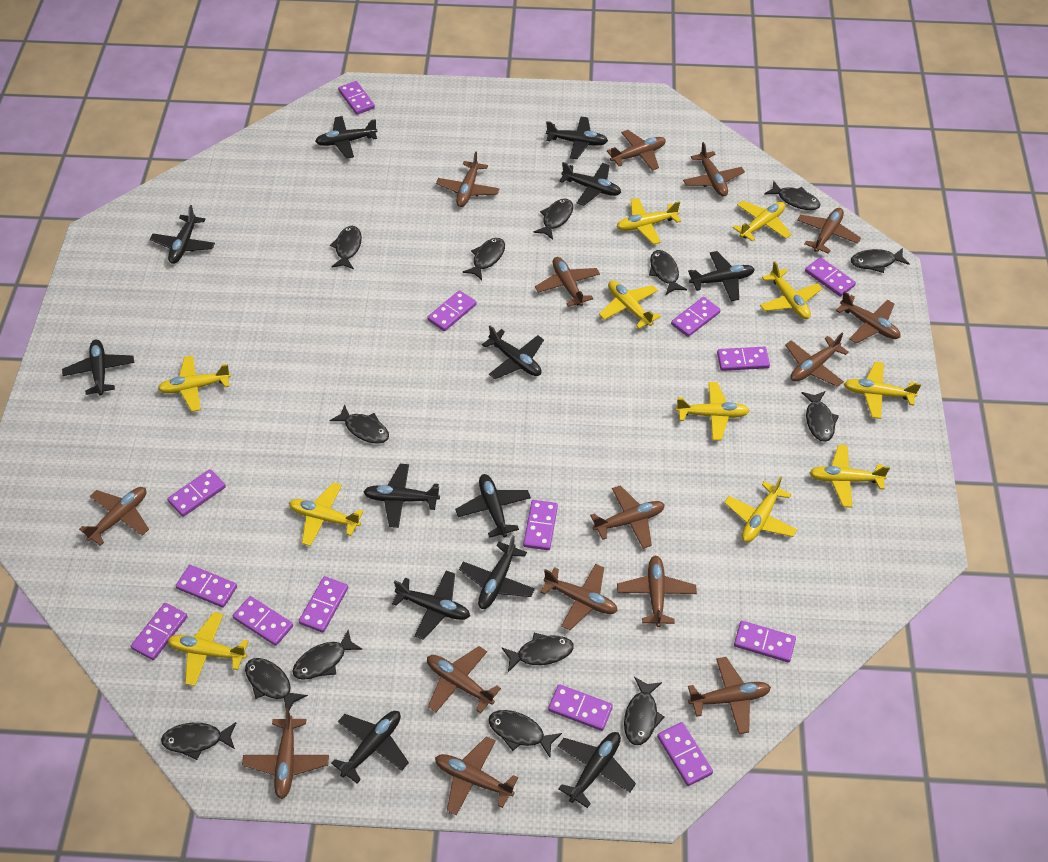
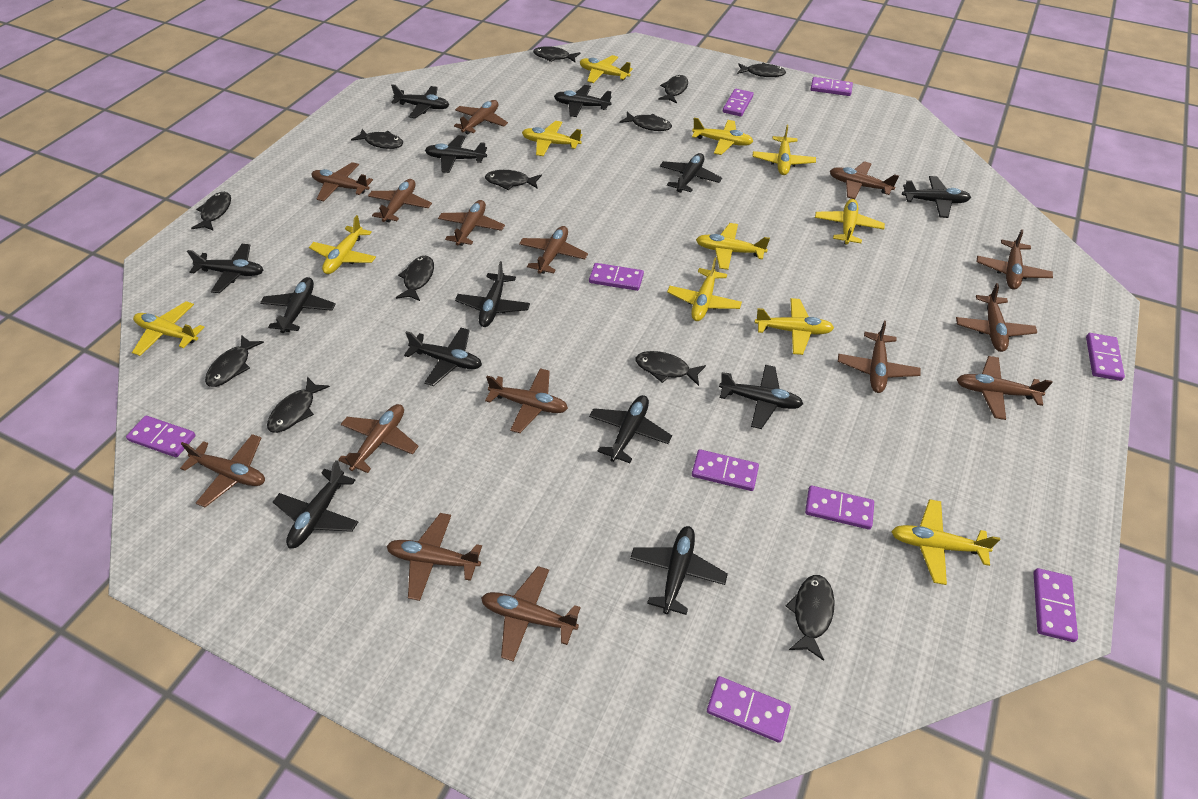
black fish: [161,722,237,760] [245,658,308,711] [292,630,363,680] [330,226,362,269] [330,404,389,444] [463,238,505,280] [488,710,562,757] [502,633,574,672] [533,198,573,240] [624,677,664,745] [649,250,687,295] [764,181,820,210] [802,391,839,442] [851,248,910,273] = 14 -> [191,192,231,231] [205,335,264,387] [267,377,330,433] [351,129,404,149] [396,256,434,301] [485,170,542,190] [533,46,581,62] [620,112,672,131] [635,351,706,386] [658,75,688,103] [737,63,786,77] [786,575,835,661] = 12
purple domino: [131,603,188,660] [167,469,226,517] [176,565,237,608] [233,596,293,646] [299,576,348,633] [338,81,375,115] [427,290,476,331] [523,500,558,550] [548,684,613,731] [657,722,713,786] [671,297,721,337] [717,347,770,371] [734,621,796,663] [805,257,856,297] = 14 -> [126,416,196,457] [589,263,644,291] [692,449,759,491] [707,676,791,743] [723,89,753,117] [805,486,874,529] [810,77,853,96] [1033,568,1078,642] [1086,333,1125,381] = 9

